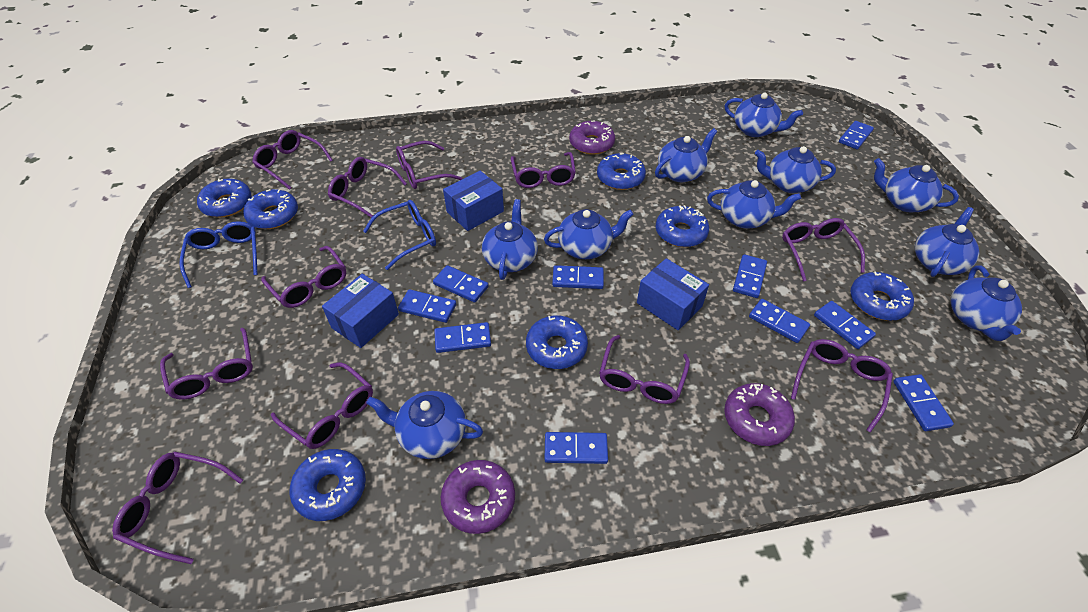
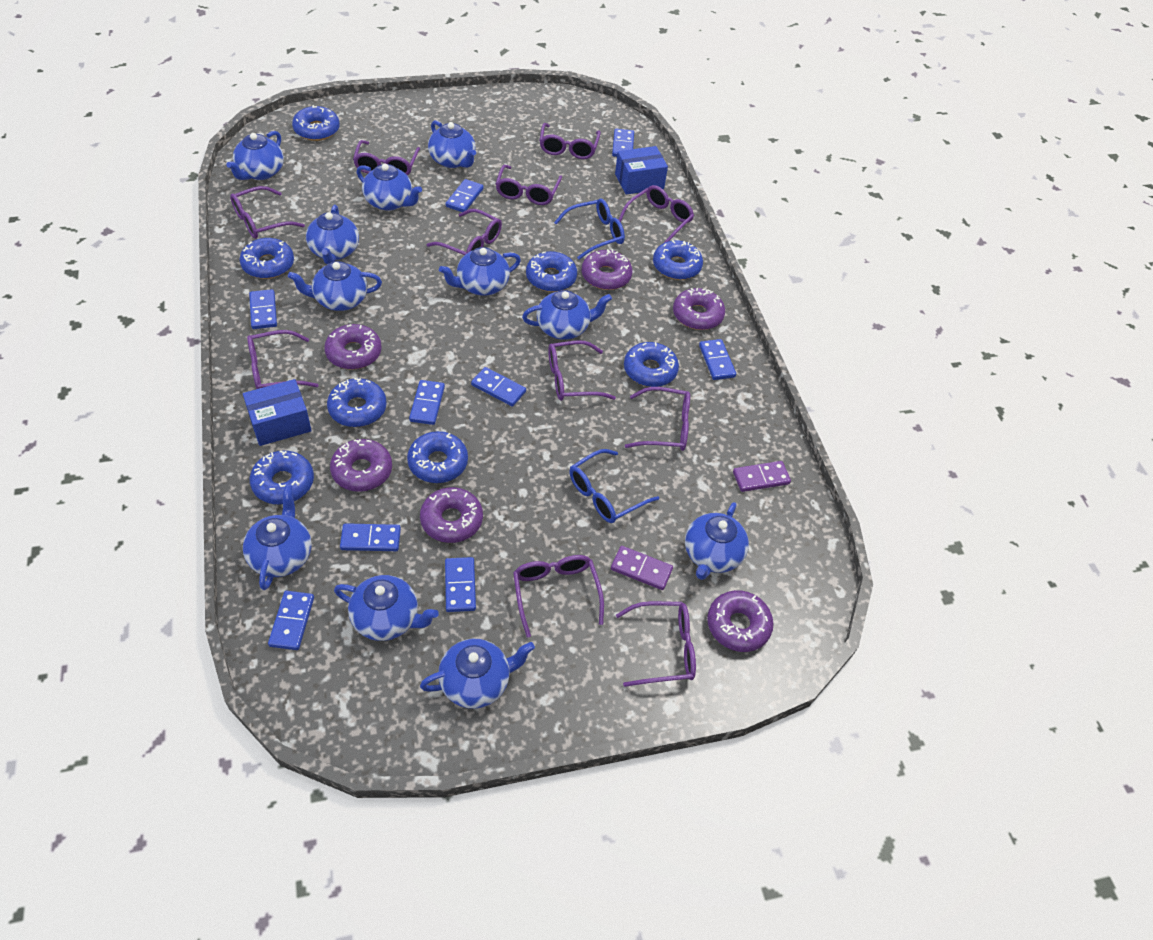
blue box: [322,274,399,348] [443,171,504,231] [637,258,709,330] = 3 -> [243,379,312,446] [615,146,668,195] = 2
blue domino: [398,289,456,323] [433,265,488,302] [434,322,491,353] [545,432,608,464] [552,265,604,289] [733,254,767,298] [749,299,810,343] [814,301,876,349] [839,121,874,150] [893,374,954,431] = 10 -> [249,289,277,329] [268,591,314,650] [340,523,401,551] [409,380,445,425] [445,557,476,612] [446,179,484,212] [471,367,526,406] [612,129,634,157] [699,339,736,380] = 9
blue donut: [197,178,251,217] [243,189,298,229] [289,449,366,521] [526,315,588,369] [597,153,646,190] [656,205,709,247] [851,271,914,321] = 7 -> [240,238,294,279] [250,450,314,504] [292,105,340,141] [327,378,387,427] [407,431,468,483] [526,251,577,292] [624,342,679,387] [653,240,703,280] = 8
blue teapot: [366,391,483,459] [482,199,538,280] [544,209,634,259] [655,128,717,182] [707,180,801,228] [725,93,803,137] [755,146,836,193] [874,158,959,212] [915,207,980,277] [950,265,1022,341] = 10 -> [226,131,284,180] [243,485,312,590] [288,261,382,311] [306,205,359,264] [334,575,439,641] [356,164,422,211] [420,639,535,709] [428,120,476,168] [439,247,521,296] [522,290,612,340] [685,502,749,580] = 11
purple domino: none = 0 -> [611,546,673,590] [733,461,791,492] = 2
purple donut: [441,460,515,534] [569,120,615,155] [724,383,795,446] = 3 -> [324,324,382,370] [330,439,392,492] [420,487,483,543] [582,249,632,290] [673,288,725,330] [707,590,774,652] = 6

